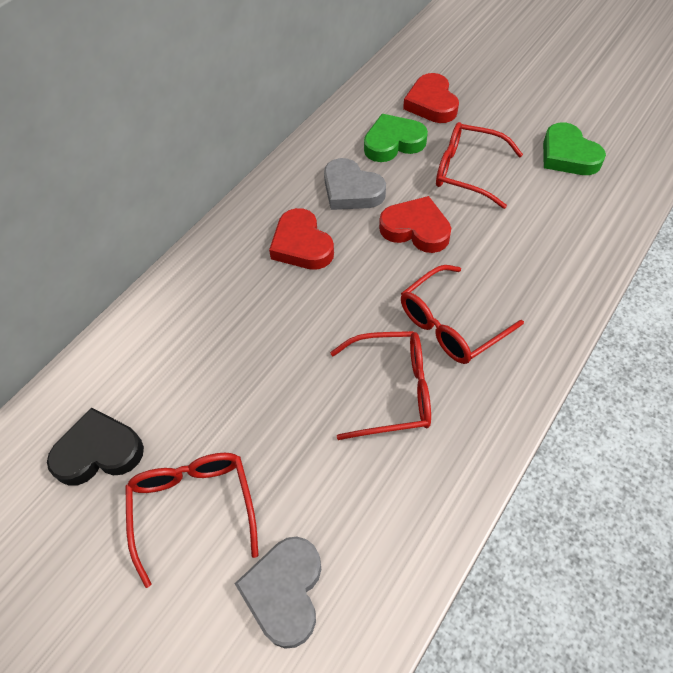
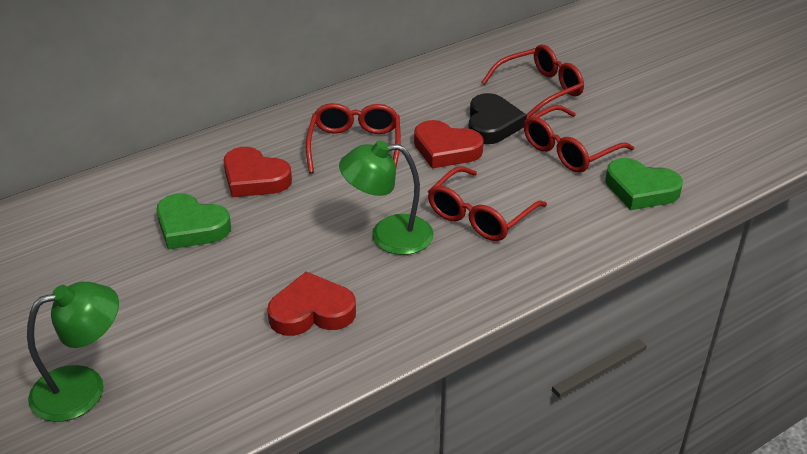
green lamp: none = 0 -> [27,282,119,422] [339,140,434,255] = 2
grey heart: [235,537,322,649] [324,158,386,210] = 2 -> none = 0

